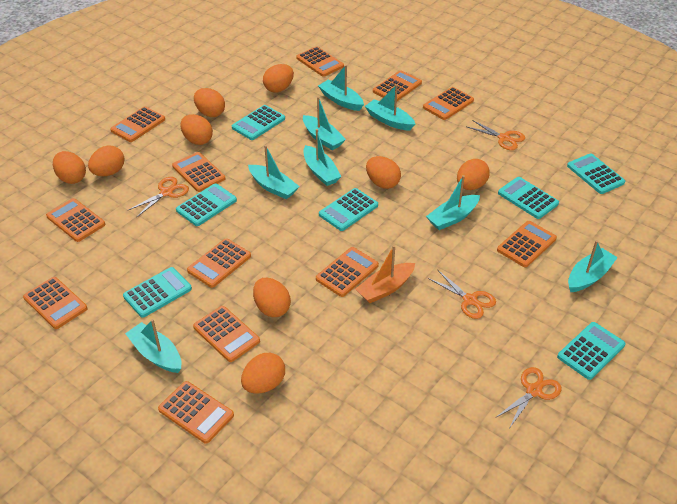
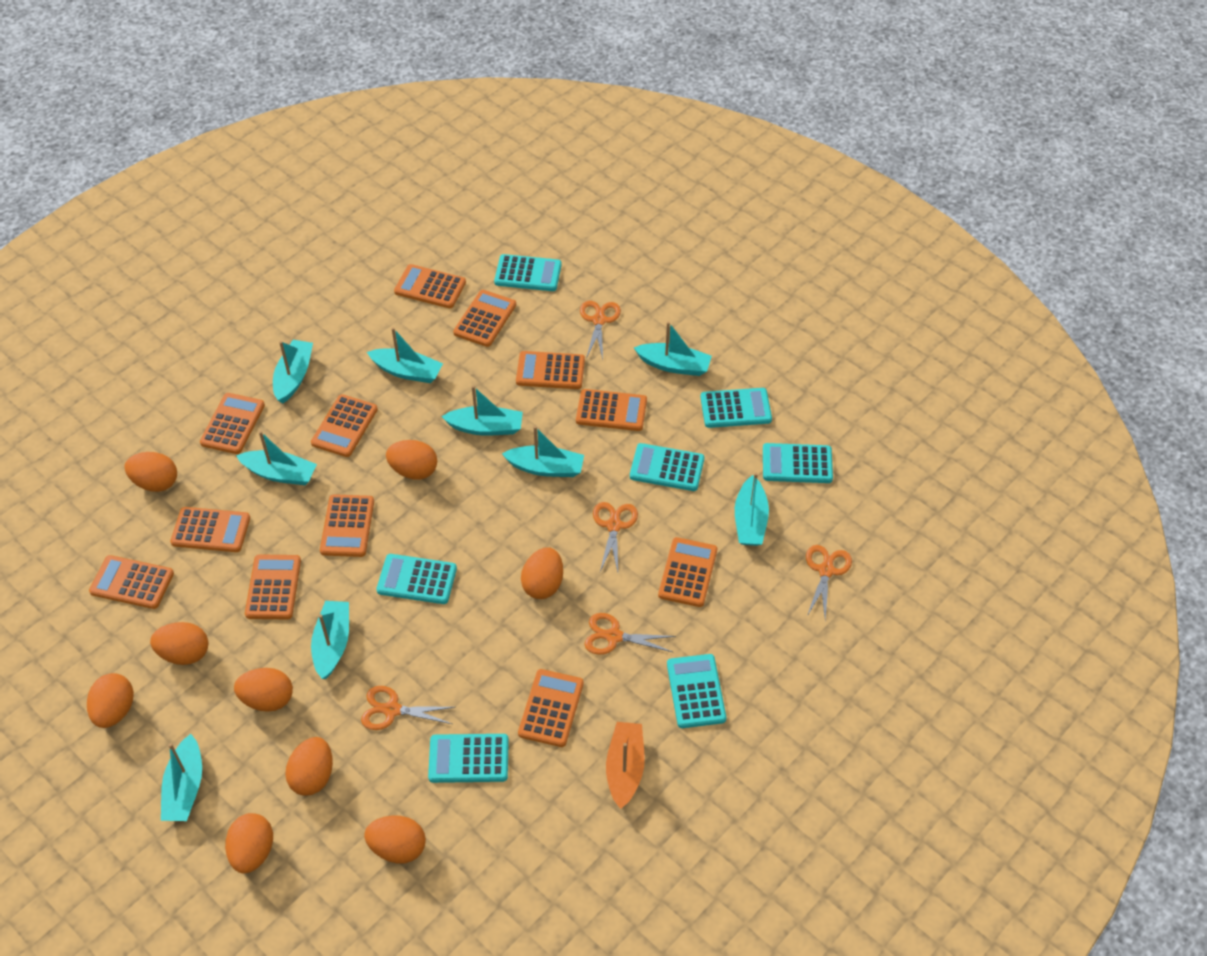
orange scissors: [129,177,189,217] [428,270,496,319] [467,120,525,150] [495,367,562,427] = 4 -> [361,686,455,730] [580,301,621,359] [584,613,676,655] [593,502,638,572] [806,545,852,620] = 5
turquoise boat: [125,319,182,373] [248,145,300,199] [303,96,346,150] [303,129,342,186] [318,65,364,111] [365,84,415,131] [426,175,480,230] [568,240,618,292] = 8 -> [161,734,202,821] [236,431,317,485] [273,340,313,403] [311,601,349,679] [367,327,443,383] [441,386,523,436] [502,426,584,477] [634,321,712,376] [735,473,769,546] = 9

